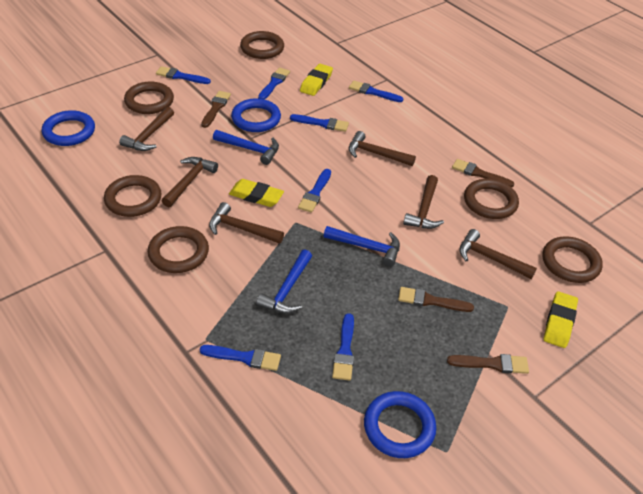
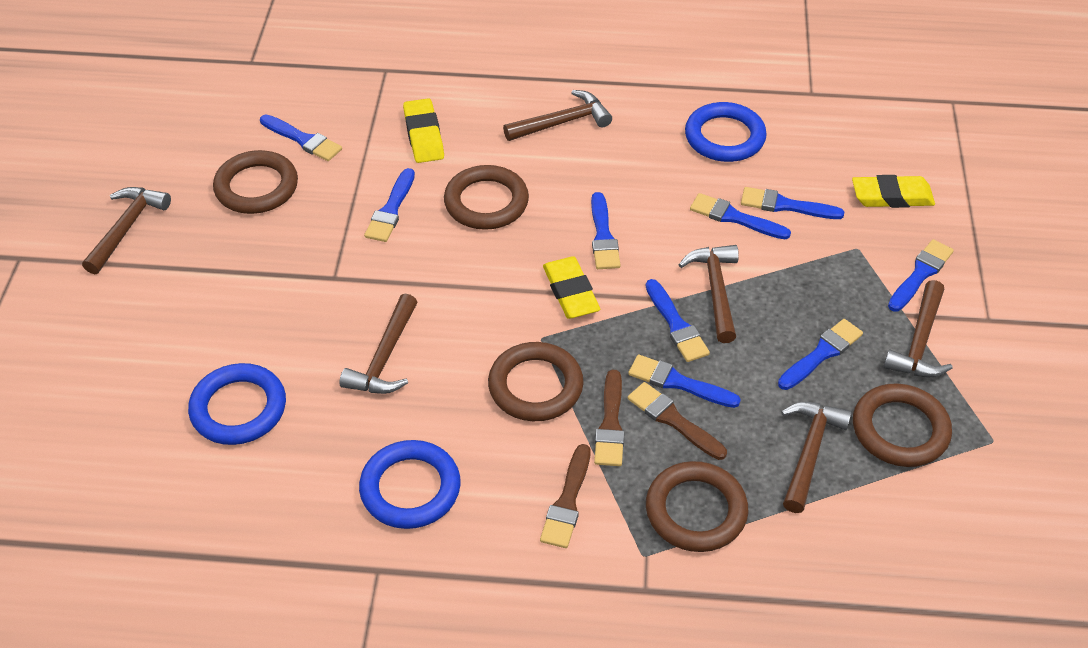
blue brush: [156,66,211,84] [200,345,281,371] [258,68,290,99] [290,114,349,132] [298,169,331,213] [332,313,354,381] [349,81,403,102] = 7 -> [260,114,342,161] [364,168,415,242] [591,192,620,269] [628,355,741,408] [646,279,710,362] [690,193,791,239] [741,187,845,219] [778,319,863,390] [888,239,954,312] = 9
blue hammer: [213,130,279,165] [256,250,312,314] [324,226,400,267] = 3 -> none = 0
brown brush: [201,91,231,128] [398,287,474,312] [447,354,529,374] [452,159,515,187] = 4 -> [540,444,590,548] [594,370,625,466] [628,382,727,460] = 3
brown ring: [104,175,162,217] [124,81,174,114] [148,226,209,273] [240,31,284,59] [464,179,519,219] [543,236,603,283] = 6 -> [213,150,298,214] [444,165,529,230] [488,342,584,421] [646,461,748,552] [853,383,952,467] = 5

